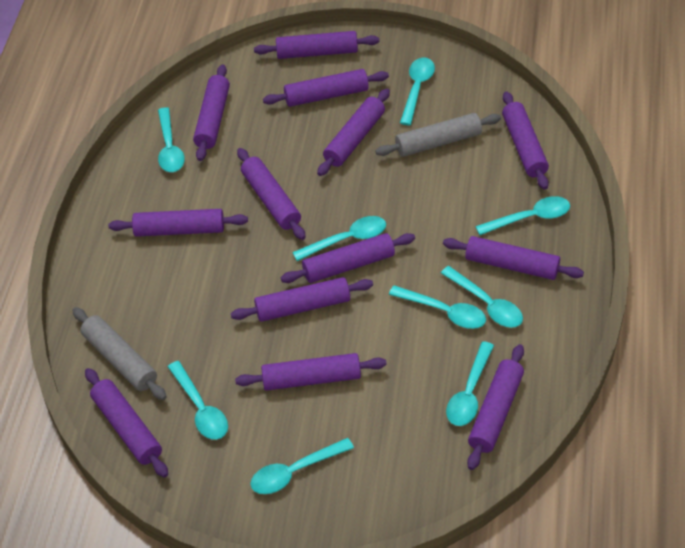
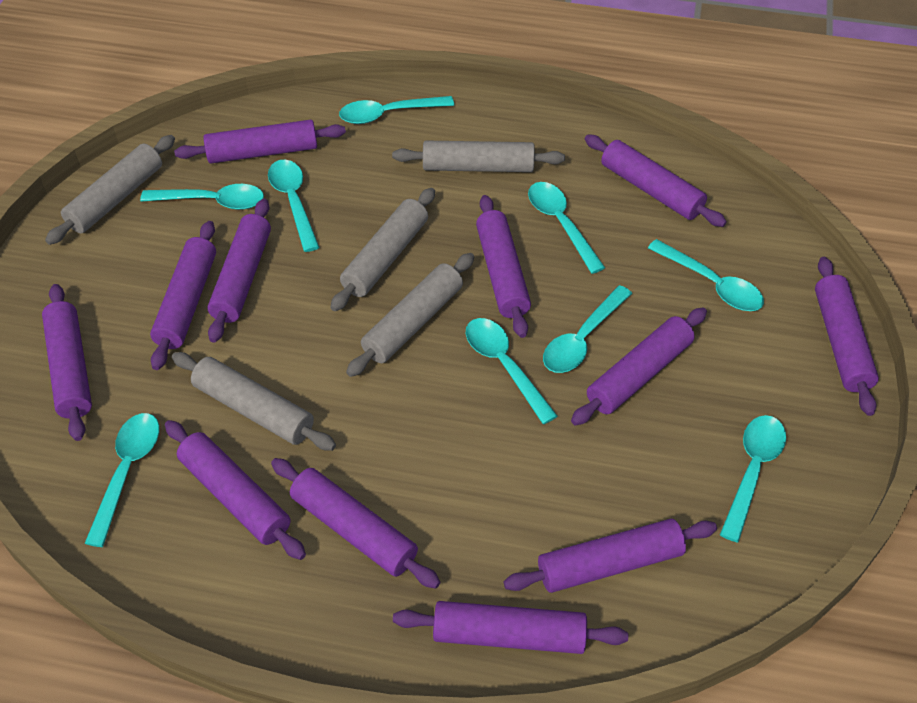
grey rolling pin: [72,307,166,400] [375,113,501,157] = 2 -> [45,135,175,245] [172,352,336,451] [330,188,435,311] [346,253,474,377] [392,141,565,172] = 5
purple rolling pin: [85,368,168,478] [108,209,248,237] [193,65,230,161] [231,277,373,322] [235,353,387,391] [237,148,306,240] [254,31,379,59] [263,69,389,107] [281,233,415,283] [317,89,390,176] [443,236,584,280] [467,344,524,470] [502,91,549,190] = 13 -> [42,284,92,441] [150,221,216,370] [165,420,306,560] [174,120,346,164] [207,198,271,343] [271,458,440,589] [393,601,628,654] [476,195,531,338] [504,519,717,593] [571,307,707,426] [585,135,727,227] [815,257,879,416] = 12

